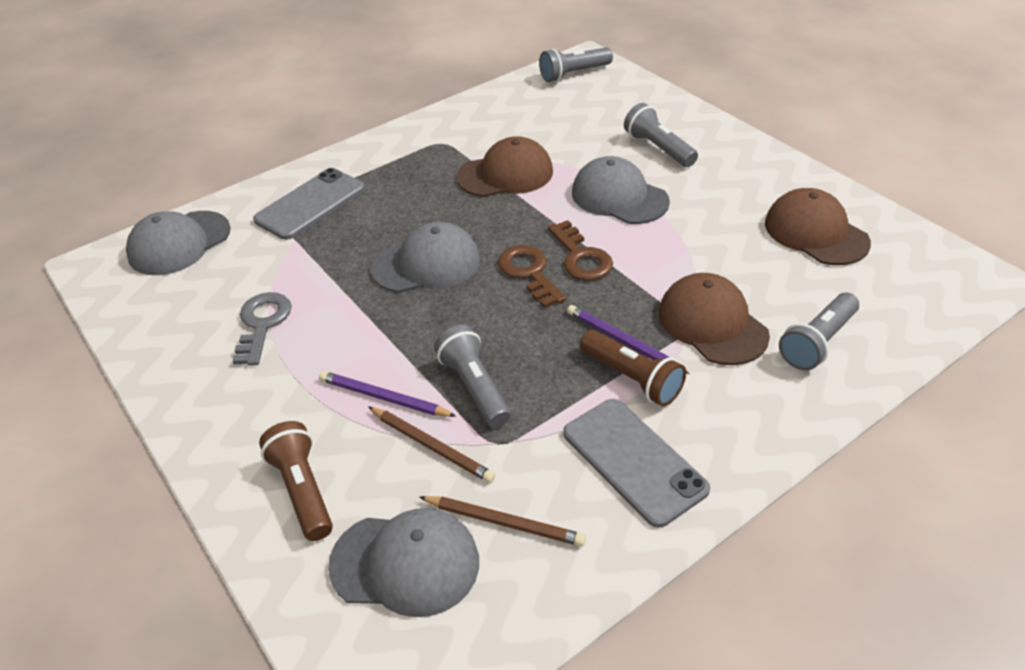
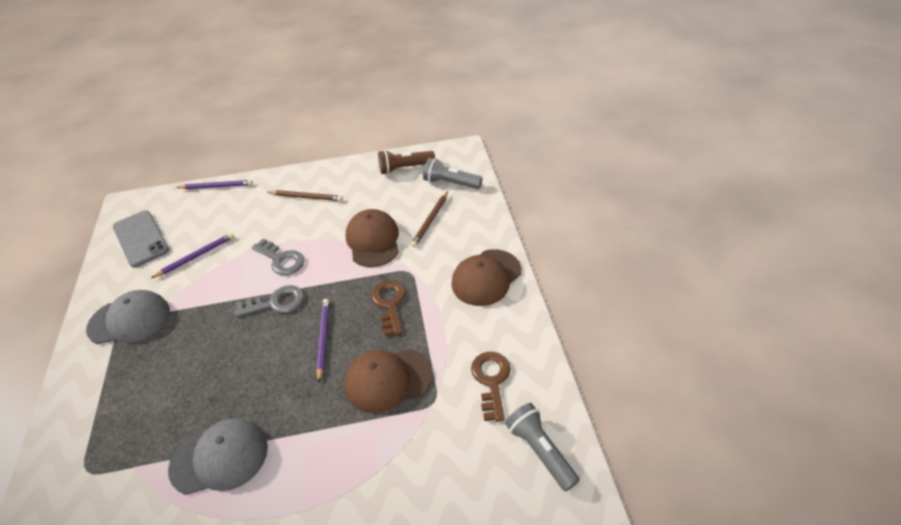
brown flashlight: [259,421,333,541] [580,330,686,407] = 2 -> [378,150,435,174] = 1
grey cap: [126,211,231,275] [328,508,479,617] [371,222,480,293] [572,156,670,224] = 4 -> [86,290,170,344] [168,418,268,495] = 2
grey flashlight: [434,325,511,428] [539,47,613,82] [624,103,698,167] [779,293,859,370] = 4 -> [423,158,483,189] [505,403,580,492] = 2
grey key: [233,292,292,366] = 1 -> [235,285,304,317] [252,239,305,275] = 2
grey phone: [253,168,365,240] [563,399,710,528] = 2 -> [113,210,169,268] = 1
purple pencil: [319,371,456,417] [567,305,690,374] = 2 -> [151,233,234,278] [176,180,253,189] [316,299,329,383] = 3

